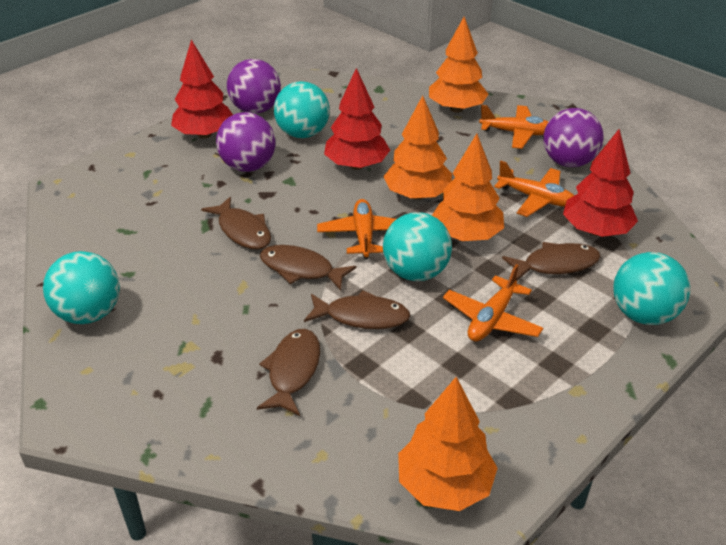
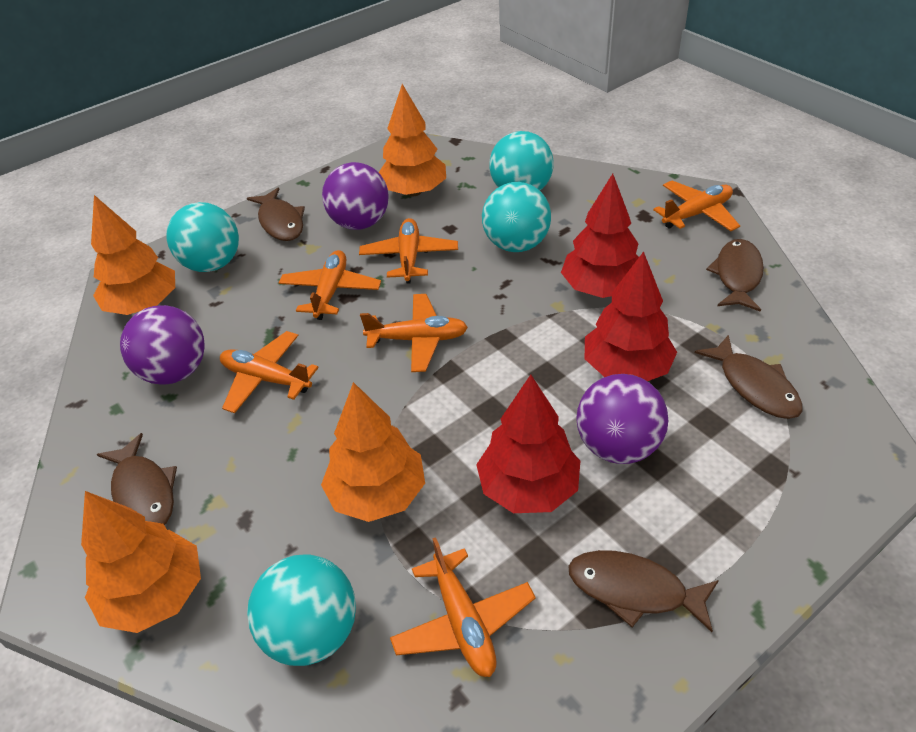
orange plane: [317,199,396,260] [443,264,543,342] [479,105,549,149] [494,161,574,217] = 4 -> [220,331,319,413] [279,250,381,320] [359,218,458,284] [360,294,468,372] [390,537,536,677] [653,181,740,231] = 6

